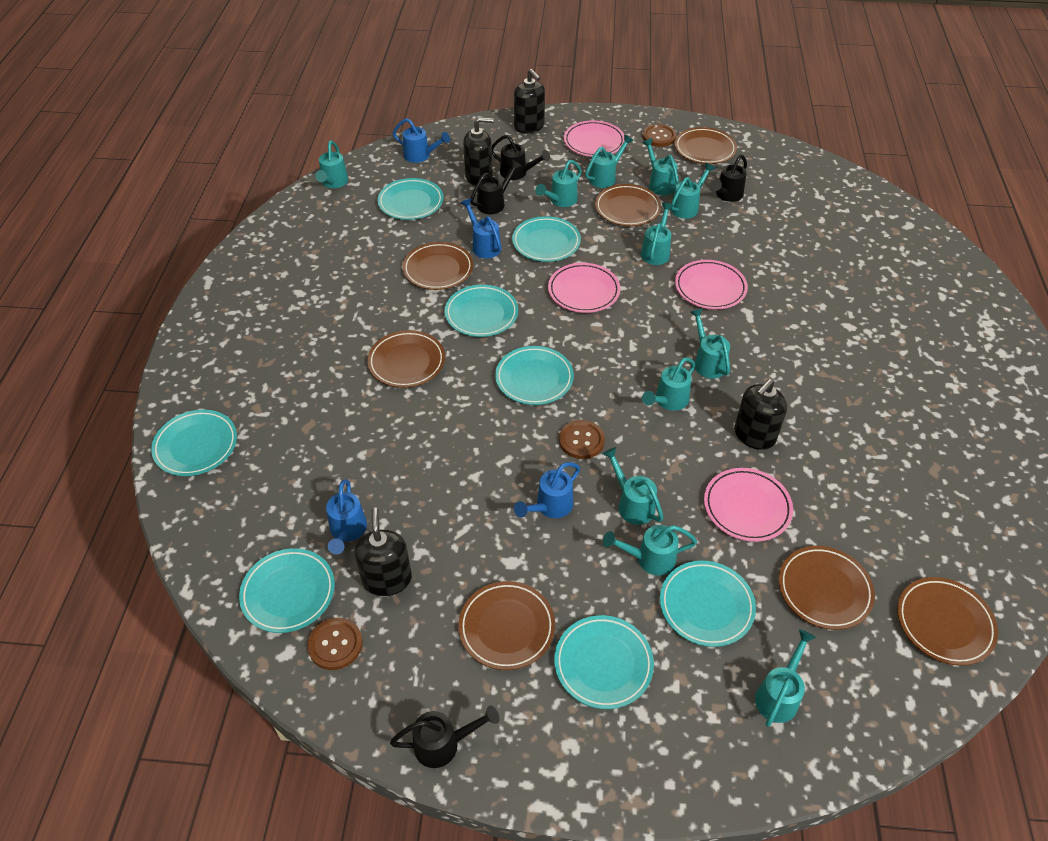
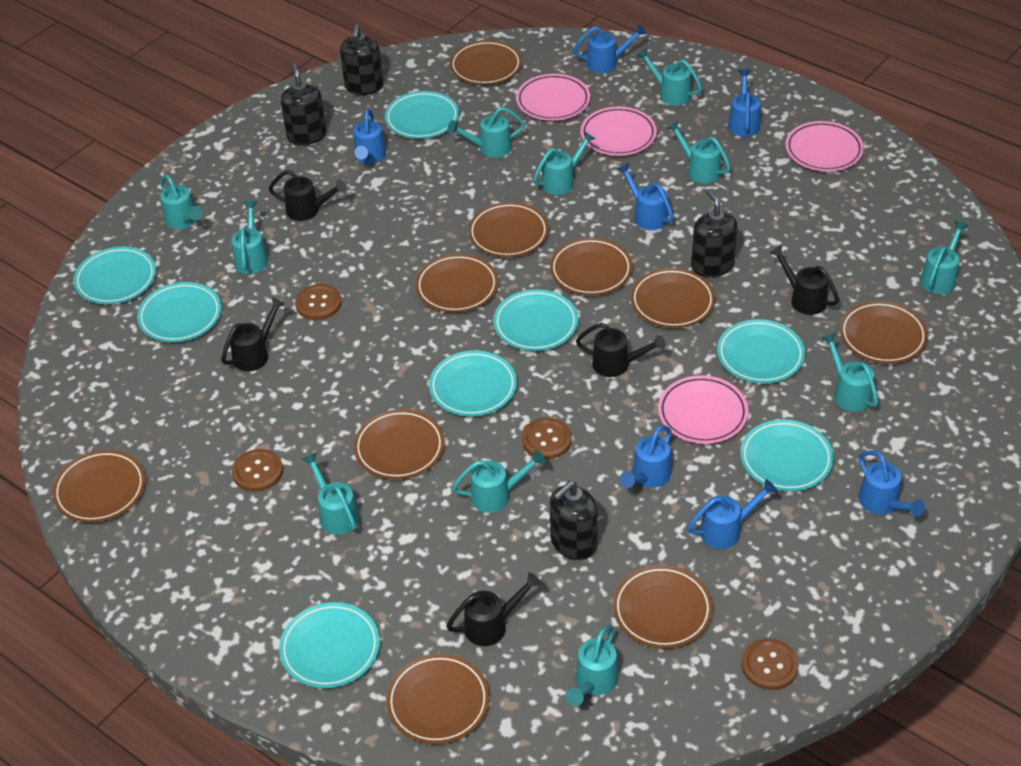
black watering can: [390,706,499,768] [471,160,522,214] [492,135,550,180] [710,155,747,202] = 4 -> [221,297,285,371] [269,170,347,221] [446,572,541,646] [576,323,666,377] [770,245,839,315] = 5
blue watering can: [326,479,367,555] [393,118,450,163] [461,198,502,258] [514,462,580,518] = 4 -> [353,109,386,164] [573,24,647,73] [617,163,674,230] [619,425,672,488] [687,479,777,549] [728,69,760,137] [858,450,925,516] = 7
brown button: [307,618,363,670] [559,420,605,459] [642,124,677,147] = 3 -> [232,449,283,492] [295,284,342,320] [522,418,572,459] [741,638,799,690] = 4
brown plate: [367,330,445,388] [402,242,473,290] [458,581,555,670] [595,184,661,226] [675,127,737,164] [779,546,875,630] [897,577,998,666] = 7 -> [52,450,145,523] [354,409,445,480] [386,654,490,744] [415,254,498,313] [450,40,522,85] [468,202,549,257] [550,238,633,296] [613,565,713,649] [631,268,715,328] [840,301,928,364] = 10

